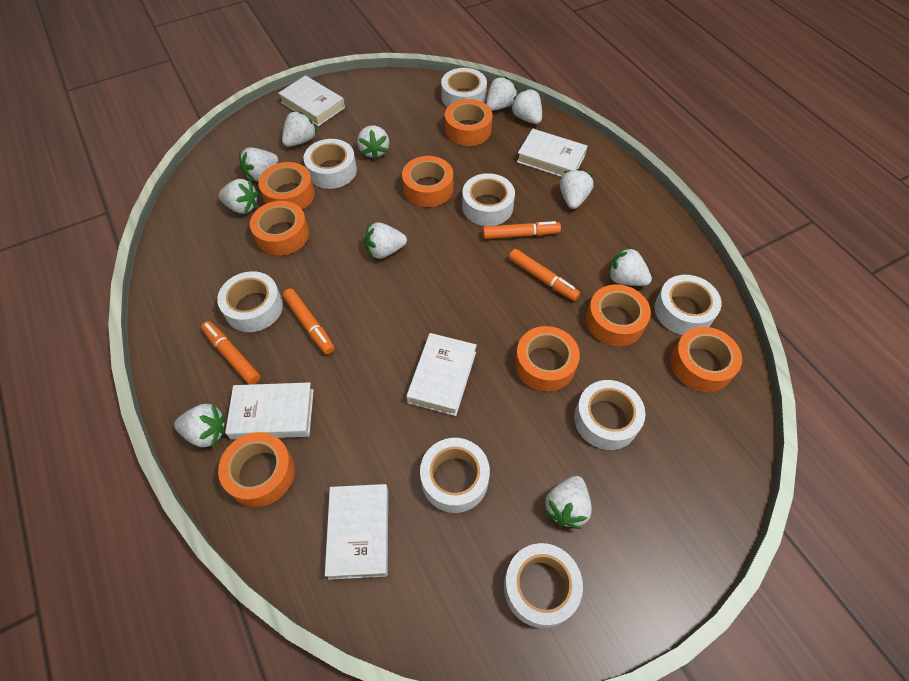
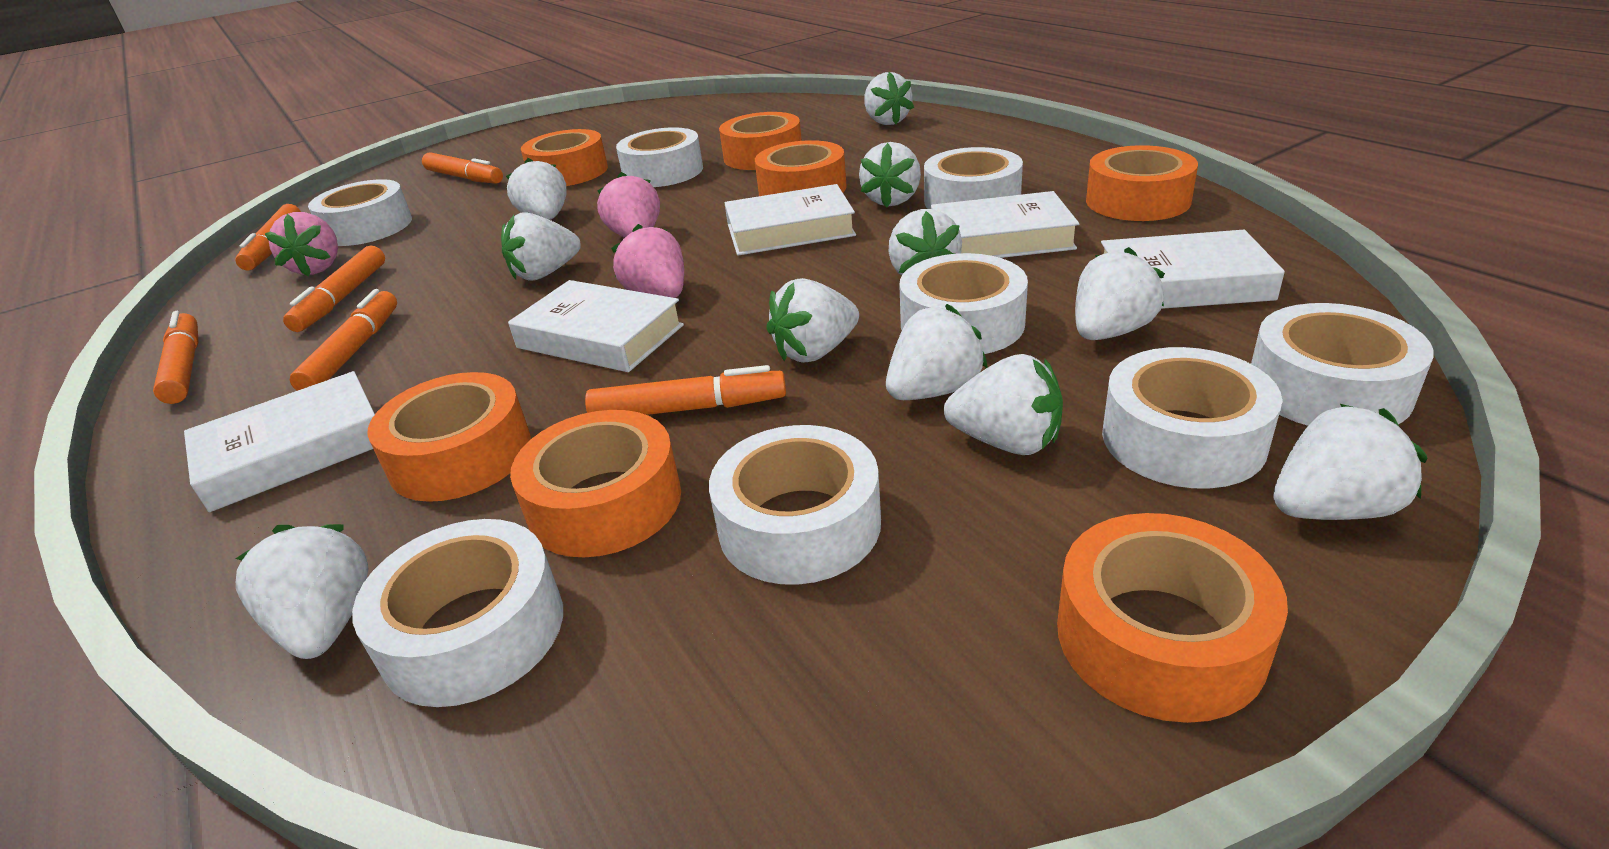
orange marker: [201,321,261,385] [282,288,335,355] [483,221,561,239] [509,249,580,301] = 4 -> [153,311,198,404] [235,204,301,270] [283,246,385,332] [290,289,397,391] [422,152,503,184] [585,365,786,415] = 6
orange tape: [218,432,295,507] [250,201,309,256] [258,162,315,210] [402,156,453,207] [445,99,493,146] [515,326,580,392] [586,285,651,346] [671,327,742,392] = 8 -> [367,372,531,502] [510,410,681,557] [521,129,608,186] [719,112,802,170] [755,140,847,196] [1057,513,1288,723] [1086,145,1198,221] = 7
pink strawberry: none = 0 -> [265,212,338,277] [597,172,660,238] [611,224,684,298] = 3

